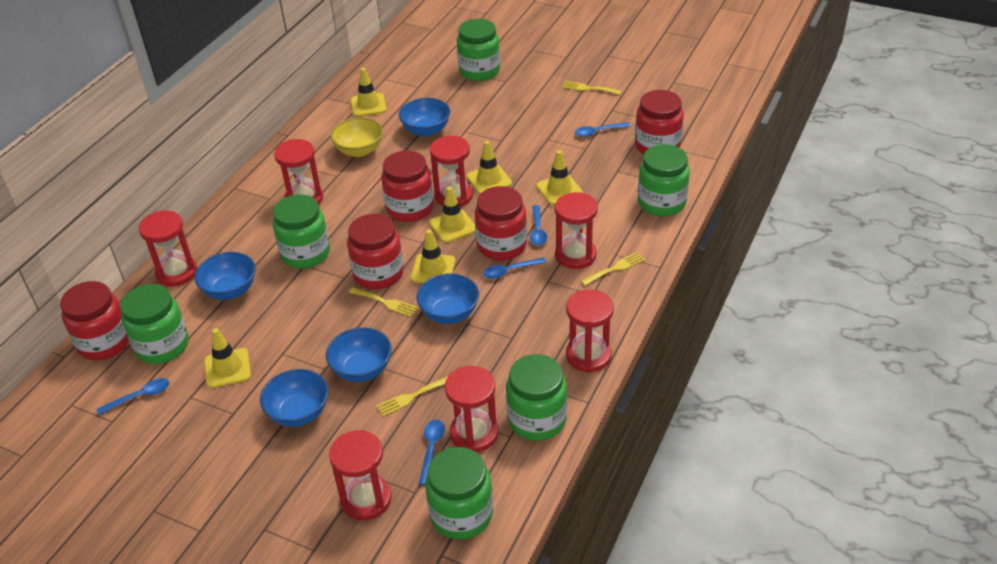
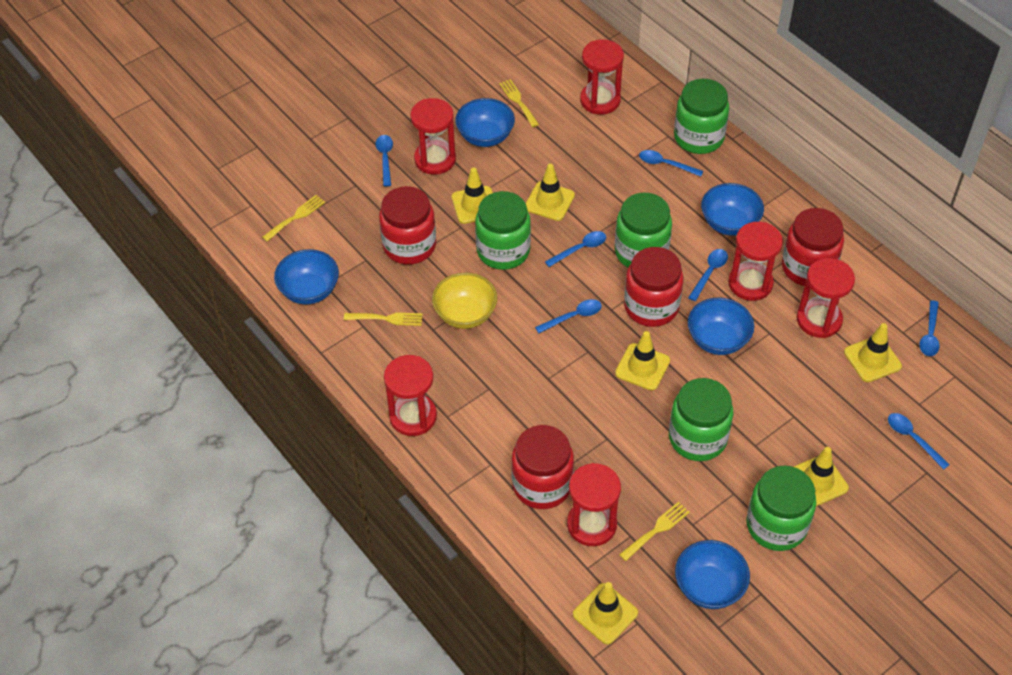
blue spoon: [97,378,169,415] [419,420,445,485] [483,257,546,279] [530,205,547,245] [575,122,630,137] = 5 -> [375,135,393,187] [535,299,602,333] [545,231,606,267] [639,150,703,177] [688,249,728,301] [888,413,950,470] [919,300,939,356] = 7
green jar: [121,284,189,364] [273,194,330,268] [425,447,493,539] [457,19,500,81] [506,354,567,441] [638,144,690,216] = 6 -> [475,191,531,270] [615,193,672,268] [669,378,733,461] [674,79,729,154] [746,466,816,551] = 5
red hourglass: [139,210,197,286] [274,139,323,205] [329,430,391,520] [430,136,473,207] [445,366,498,452] [555,192,598,269] [566,289,614,373] = 7 -> [384,355,437,436] [410,98,456,175] [567,463,621,546] [580,39,624,115] [728,222,783,301] [797,258,855,338] = 6
red jar: [60,281,129,361] [347,214,404,289] [381,150,434,222] [475,186,527,261] [635,90,684,154] = 5 -> [379,186,436,265] [511,425,574,509] [624,247,683,327] [782,208,844,286] = 4

